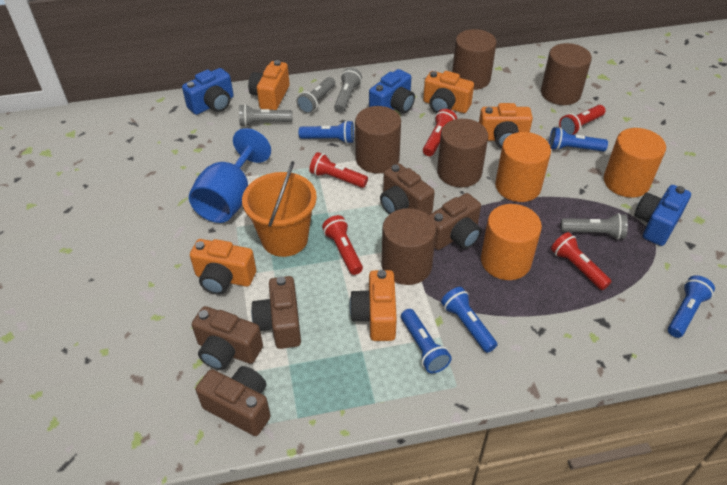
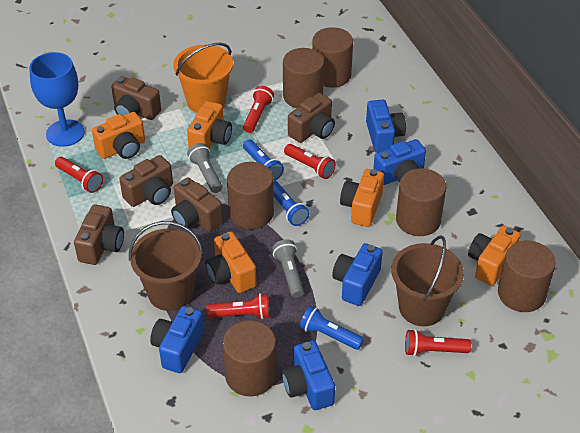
blue camera: [182,68,234,115] [369,69,415,113] [634,185,691,246] = 3 -> [150,306,204,373] [282,340,335,410] [332,243,383,306] [366,100,406,153] [373,139,426,185] = 5
blue flashlight: [299,120,354,144] [401,309,452,373] [441,287,497,353] [549,127,608,152] [668,275,715,338] = 5 -> [243,139,284,181] [273,181,309,226] [300,306,364,350] = 3
brown bucket: none = 0 -> [129,221,203,311] [391,235,464,326] = 2
brown cylinder: [355,106,401,174] [382,208,436,285] [437,119,488,187] [452,29,497,90] [541,43,592,105] = 5 -> [223,320,277,396] [227,162,274,229] [283,48,324,108] [312,27,353,88] [396,168,447,236] [498,241,556,312] = 6
grey flashlight: [239,104,293,127] [296,77,335,114] [334,68,362,113] [561,213,628,239] = 4 -> [187,143,223,193] [272,239,304,298] = 2
orange cylinder: [481,204,542,280] [495,132,551,202] [604,128,666,198] = 3 -> none = 0

